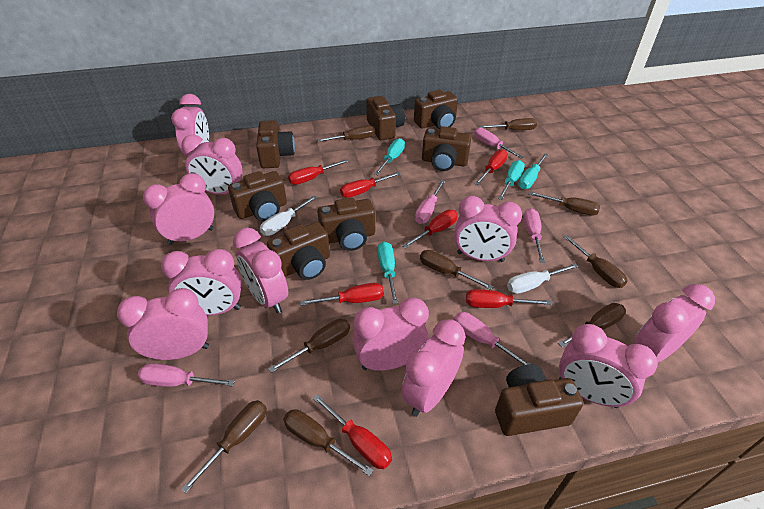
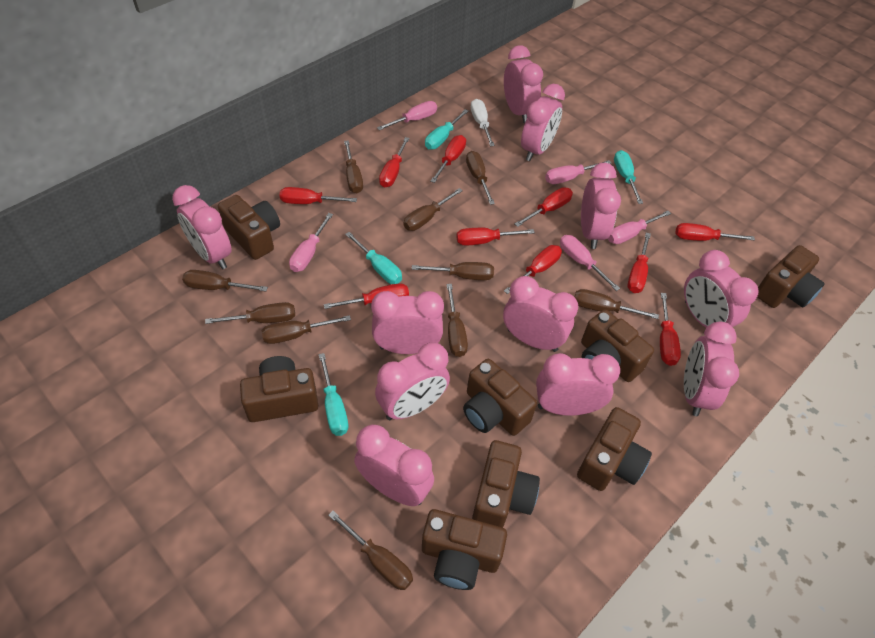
brown screwdriver: [181,400,267,493] [268,318,350,373] [283,409,373,476] [317,126,375,142] [420,250,493,290] [480,118,537,130] [529,191,600,216] [558,303,626,347] [564,235,627,288] = 9 -> [182,270,268,292] [205,302,295,324] [262,315,351,344] [328,511,413,590] [344,140,363,193] [404,188,463,231] [412,262,494,280] [446,284,468,357] [466,151,495,205] [575,289,659,319] = 10
red screwdriver: [288,159,349,185] [300,283,384,306] [313,394,392,469] [340,172,401,198] [402,210,458,248] [466,289,552,308] [474,149,508,185] = 7 -> [280,187,357,204] [324,284,409,309] [379,137,410,188] [430,135,466,183] [456,228,535,246] [504,245,562,294] [515,187,573,227] [627,233,651,293] [660,293,681,366] [675,223,755,241] = 10
white screwdriver: [260,196,317,236] [507,263,579,294] = 2 -> [471,99,495,146] = 1

